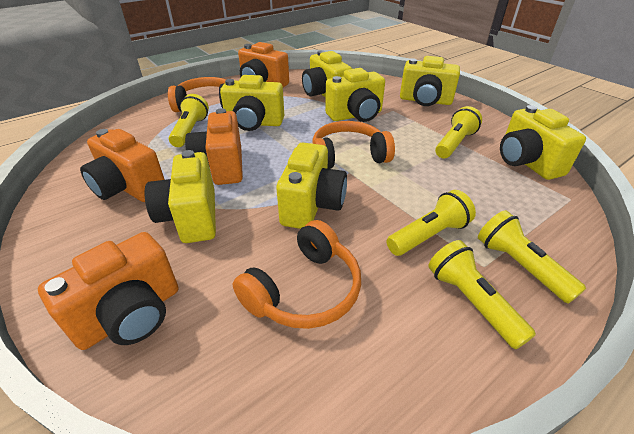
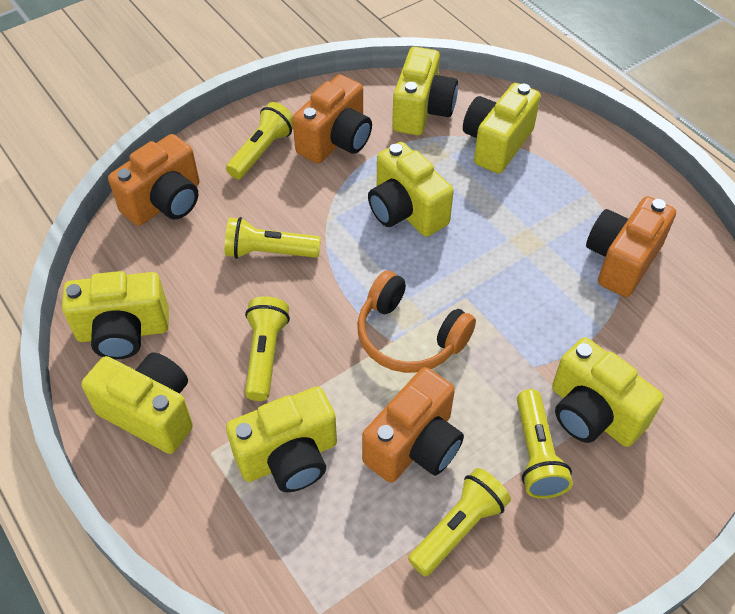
orange headphones: [168,77,226,112] [233,220,361,329] [312,121,395,169] = 3 -> [357,270,476,373] = 1

